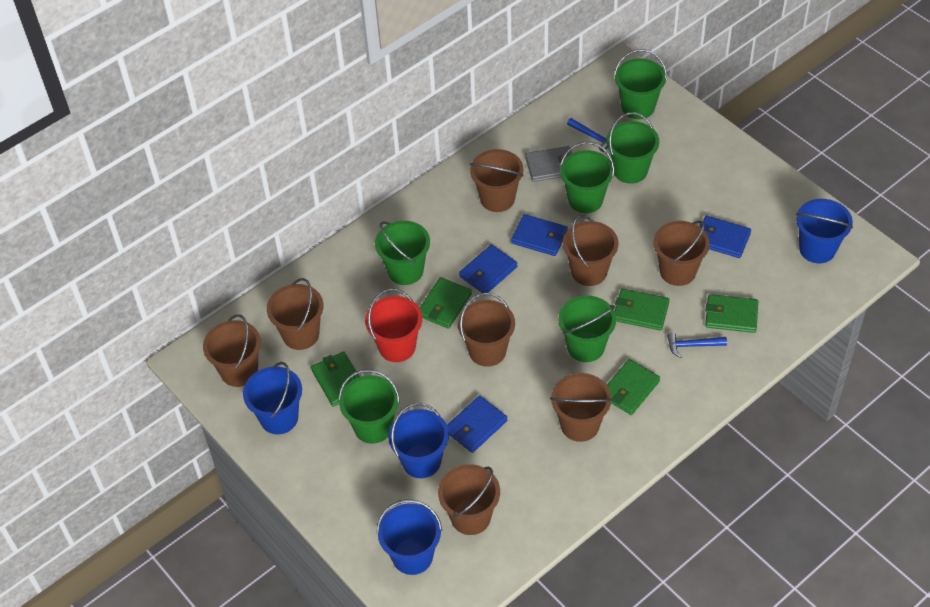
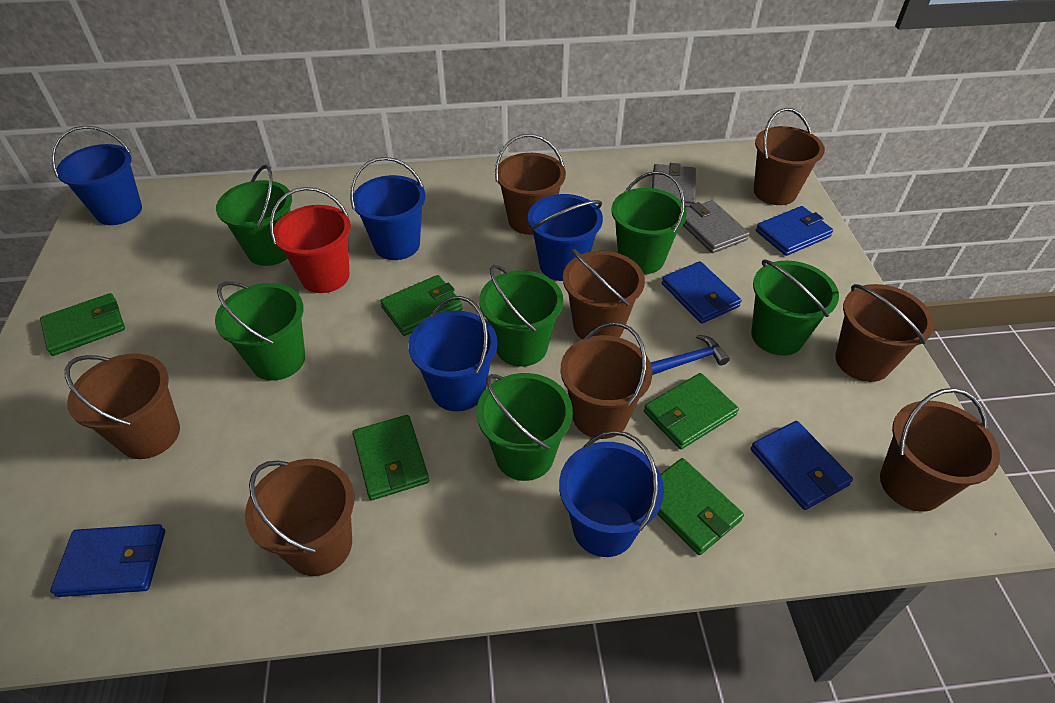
blue bucket: [243,362,302,434] [376,499,442,575] [388,403,449,478] [796,199,853,263] = 4 -> [51,126,142,225] [350,157,426,260] [408,296,498,411] [528,194,603,281] [559,430,664,557] = 5
blue hammer: [567,118,608,152] [667,332,727,358] = 2 -> [650,335,730,375] = 1
grey wallet: [525,146,572,182] = 1 -> [652,163,696,208] [683,200,750,253] = 2

